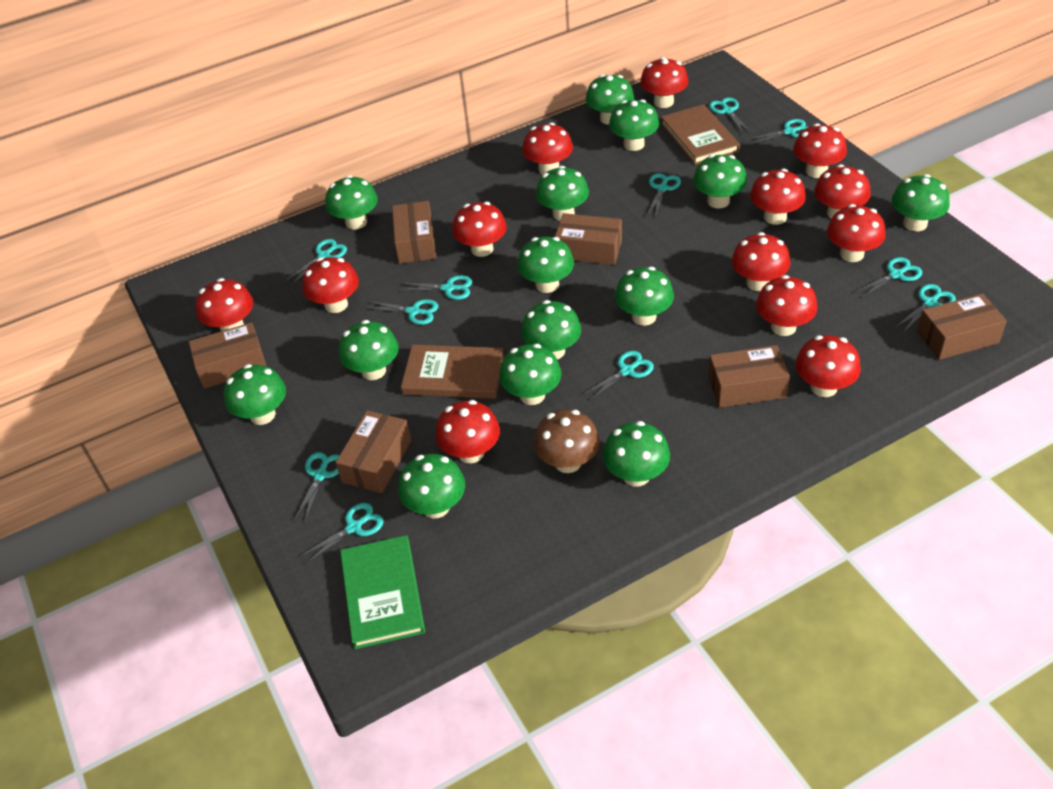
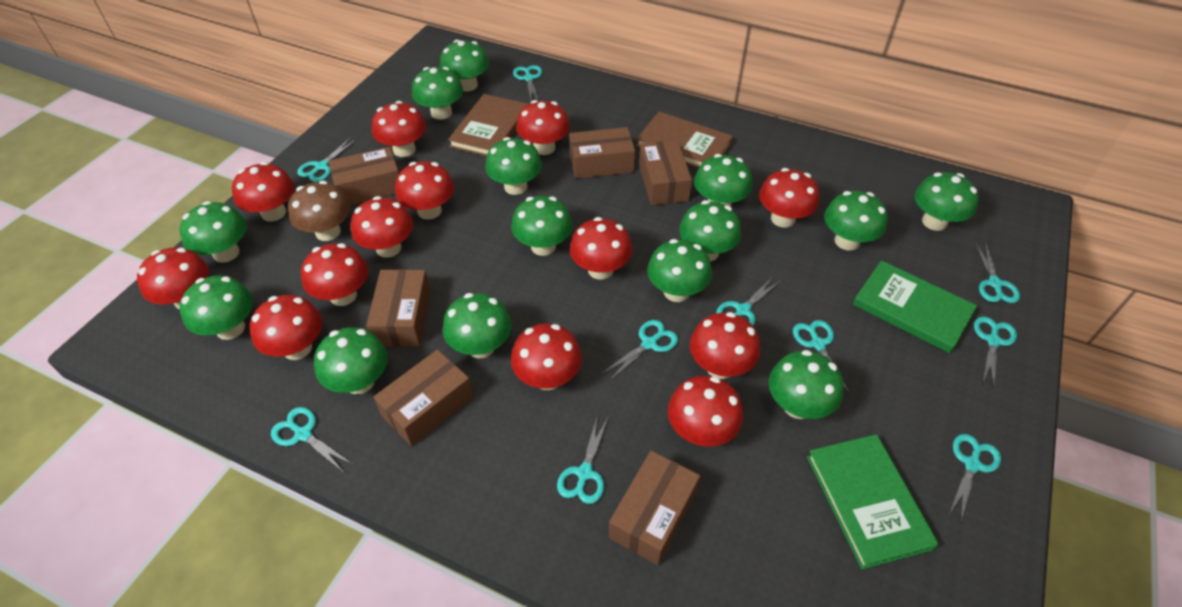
green book: [340,535,425,649] = 1 -> [807,434,939,570] [853,260,977,353] = 2
turquoise scissors: [286,239,347,284] [295,452,339,521] [299,503,384,565] [366,299,438,325] [399,275,472,300] [582,351,654,401] [647,173,681,217] [709,97,751,133] [747,119,808,145] [855,257,922,298] [896,284,956,333] = 11 -> [271,407,352,472] [297,138,357,182] [513,65,542,101] [557,414,608,504] [603,320,678,381] [716,278,782,326] [793,320,849,393] [948,434,1001,523] [974,316,1017,389] [975,242,1020,303] = 10

